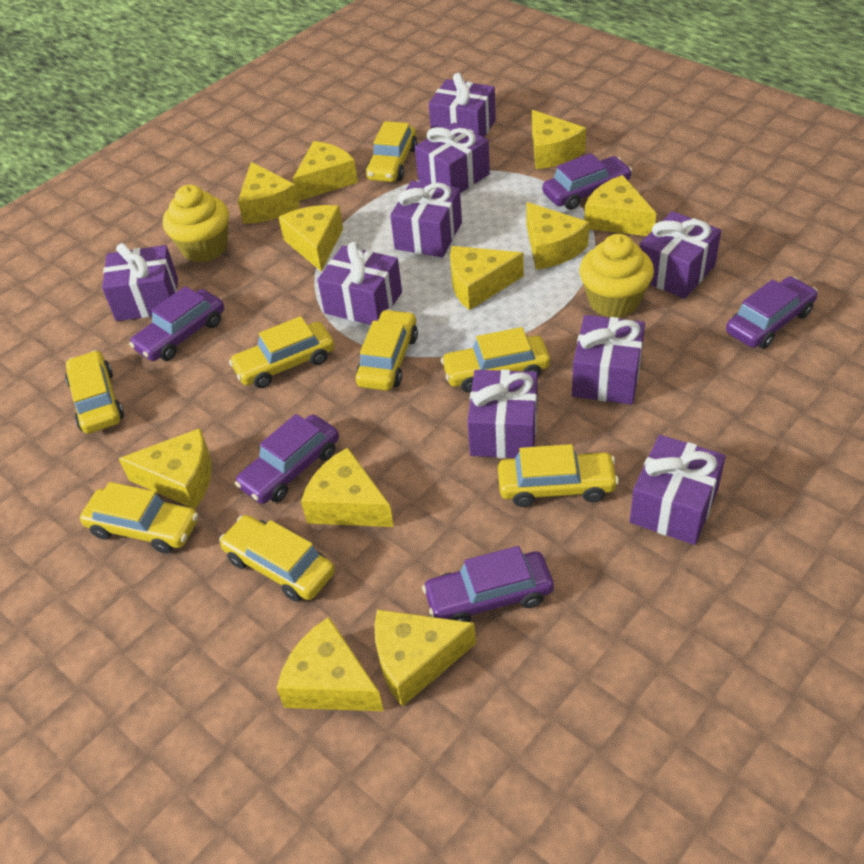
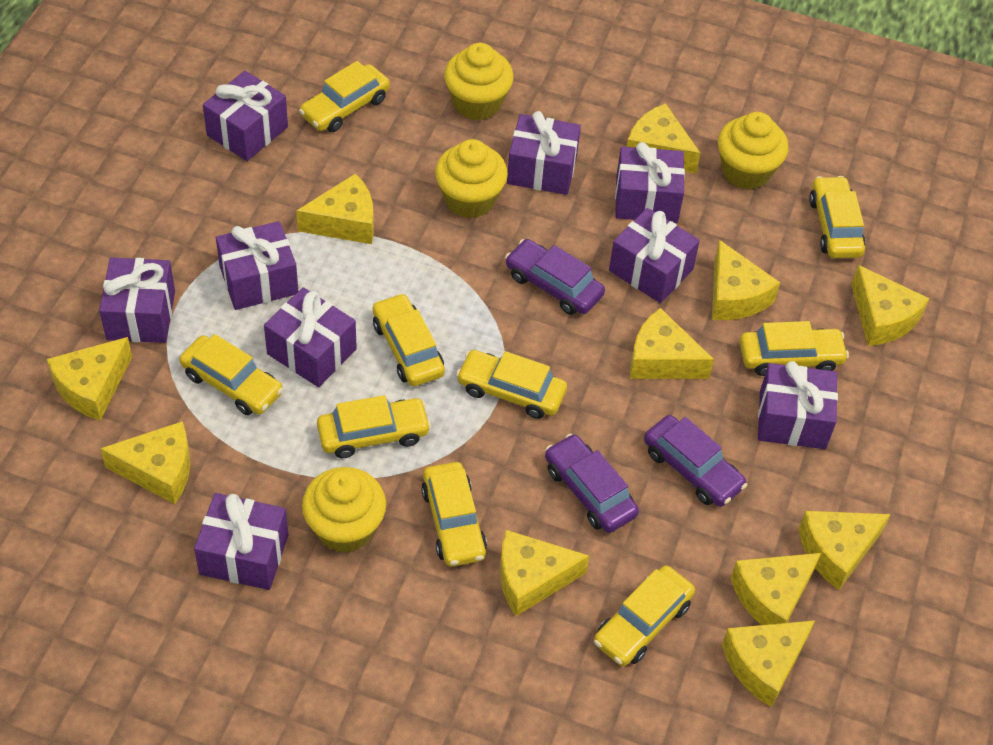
purple car: [129,286,224,361] [235,414,339,504] [422,546,554,622] [542,153,632,210] [726,276,818,349] = 5 -> [505,239,605,315] [545,434,639,533] [644,415,747,507] = 3
yellow car: [65,350,124,434] [80,482,198,554] [219,515,335,602] [229,316,335,388] [356,309,418,391] [366,121,417,182] [441,327,550,392] [498,444,619,507] = 8 -> [179,334,284,415] [299,61,390,132] [317,395,431,458] [373,293,445,386] [421,462,487,567] [456,350,567,419] [594,565,695,666] [740,321,849,376] [809,176,866,258] = 9
yellow cupcake: [163,185,229,263] [579,234,654,318] = 2 -> [302,467,386,553] [435,139,508,218] [444,43,514,120] [718,112,789,190] = 4

